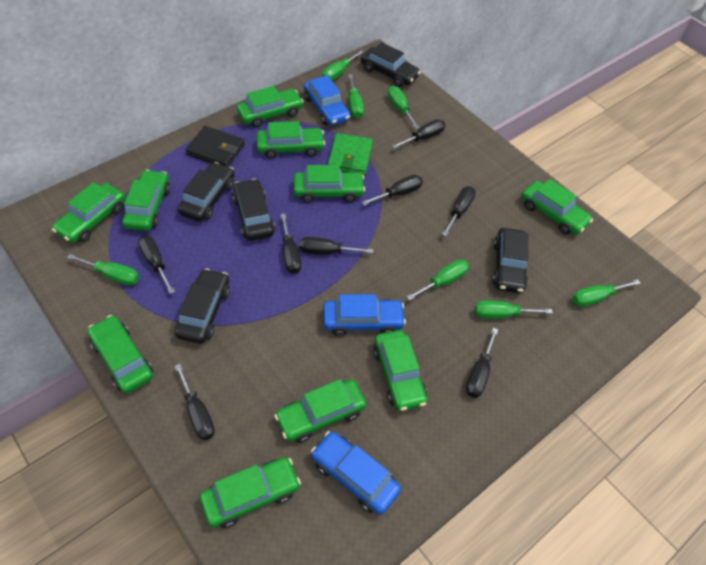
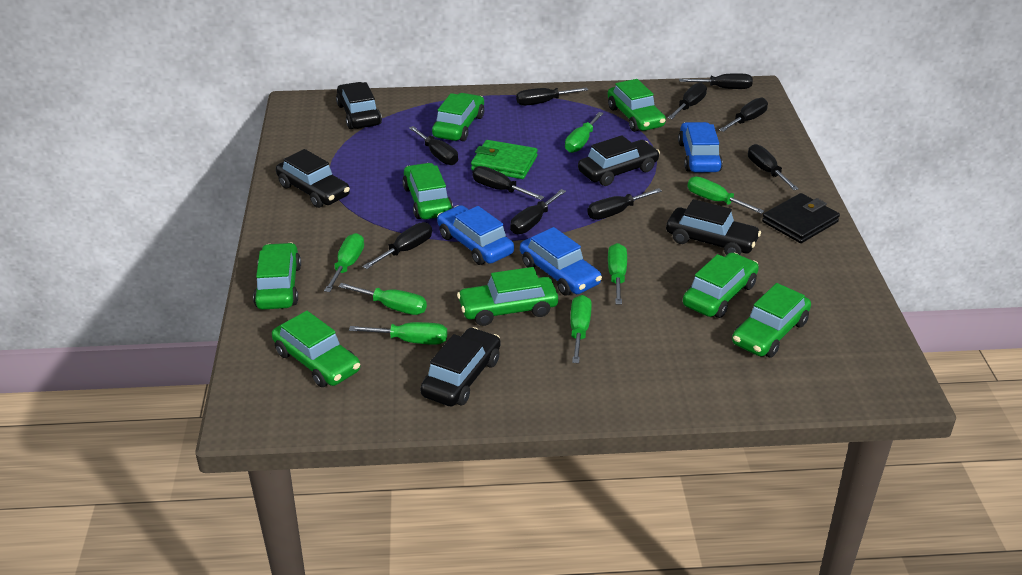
black screwdriver: [138,235,175,294] [175,364,215,440] [281,213,301,274] [300,237,373,255] [362,175,423,205] [392,119,446,149] [442,186,476,236] [466,328,498,398] = 8 -> [363,222,432,269] [409,126,458,165] [472,166,544,200] [510,189,566,234] [516,87,588,106] [587,188,662,220] [667,83,707,119] [679,74,753,89] [719,98,768,132] [748,144,799,190] = 10
green car: [52,182,125,243] [87,315,153,394] [123,170,170,231] [200,457,301,528] [237,86,304,127] [256,121,325,159] [274,379,367,443] [294,165,365,203] [374,330,427,411] [522,179,593,235] = 10 -> [253,243,301,310] [272,311,360,387] [403,163,453,219] [432,93,484,141] [457,267,558,326] [608,79,666,132] [683,252,759,318] [732,283,811,357] = 8

